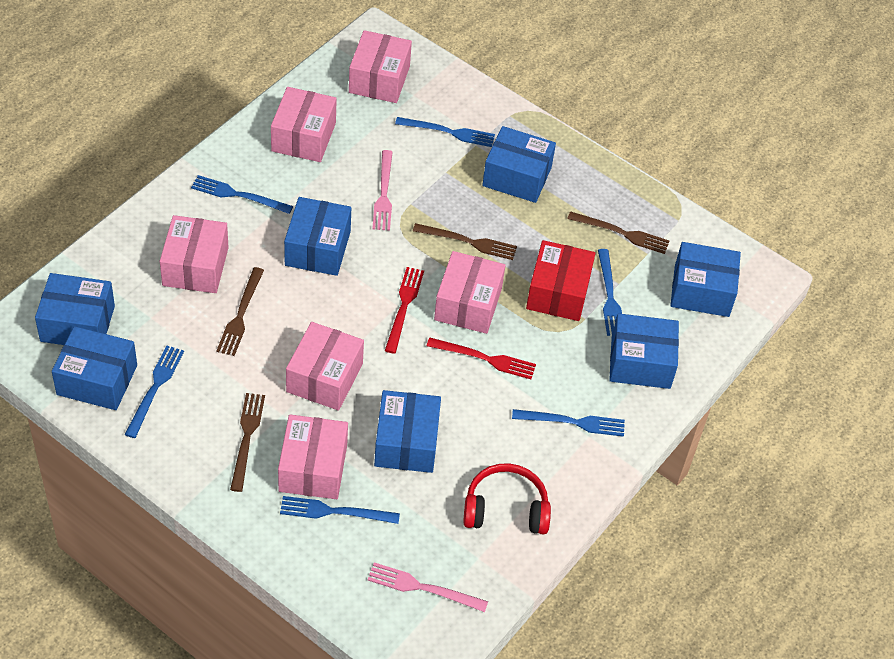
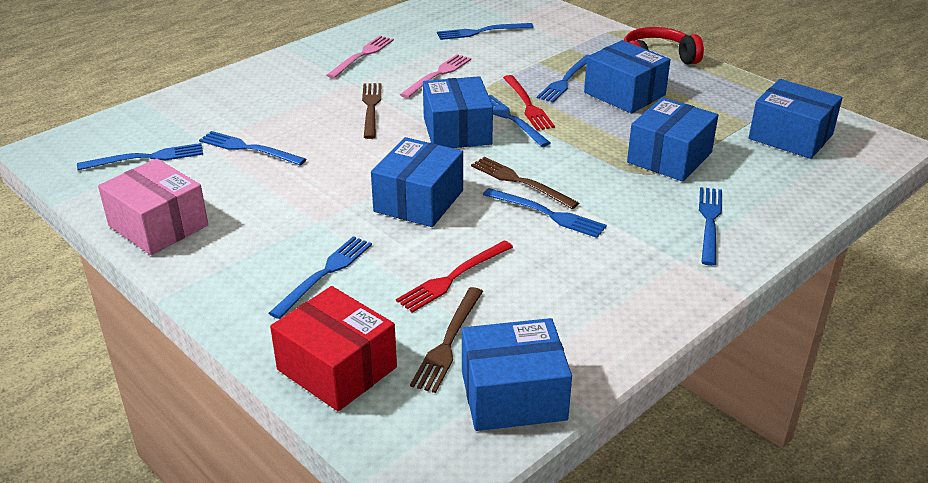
blue box: [35,273,115,345] [52,326,137,410] [284,197,351,276] [374,390,441,473] [482,126,556,203] [609,313,679,389] [670,242,741,317] = 7 -> [371,137,463,227] [423,76,493,148] [462,318,572,431] [584,40,670,113] [627,97,718,181] [749,79,842,159] = 6
blue fork: [124,345,184,438] [191,175,293,214] [280,496,400,524] [395,117,495,147] [512,409,625,437] [598,249,622,336] = 6 -> [77,143,203,170] [199,131,306,165] [269,236,372,319] [437,23,534,40] [483,188,607,238] [488,95,551,147] [537,55,589,102] [699,187,722,266] = 8
brown fork: [216,267,264,356] [230,393,265,492] [413,223,517,260] [567,211,669,254] = 4 -> [362,83,382,139] [410,287,483,393] [471,157,579,209] = 3
pink box: [160,215,229,293] [271,87,337,162] [278,414,348,499] [286,322,364,411] [349,30,412,103] [434,251,506,334] = 6 -> [98,158,208,255] = 1

